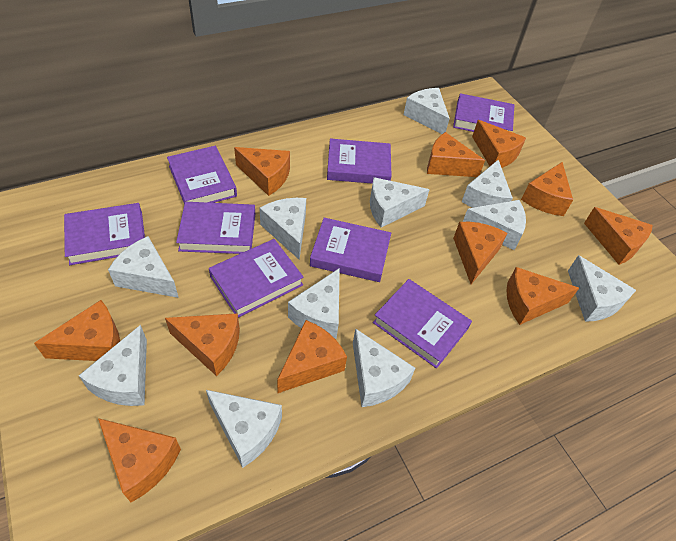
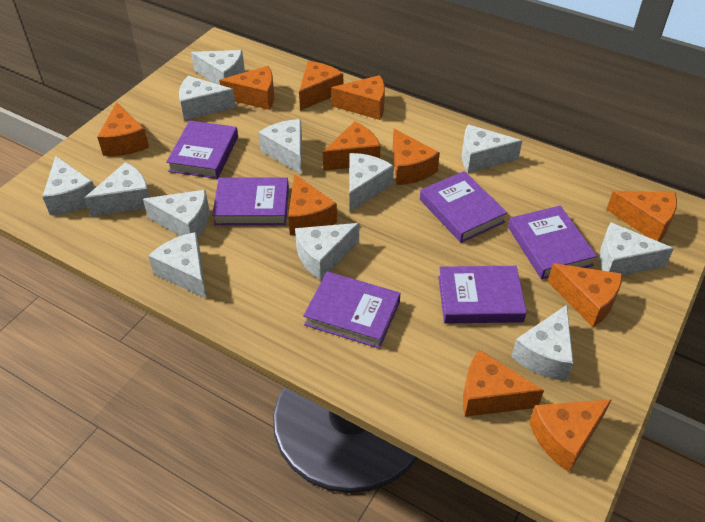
purple book: [64,203,145,265] [167,146,237,204] [176,202,255,254] [209,239,304,318] [310,218,391,282] [327,138,392,184] [373,279,472,368] [453,93,514,132] = 8 -> [166,120,238,179] [212,177,289,225] [303,271,401,349] [420,171,507,243] [438,266,527,324] [508,206,597,279] = 6
white cheese: [79,325,147,406] [108,236,179,298] [206,390,282,468] [259,198,306,259] [288,268,340,339] [353,328,415,407] [370,177,430,228] [404,88,450,134] [462,160,513,208] [463,200,526,250] [568,255,636,322] = 11 -> [42,156,95,215] [84,162,150,217] [143,190,209,239] [148,232,206,299] [179,76,236,120] [191,50,244,85] [258,119,302,175] [295,223,359,280] [349,153,394,212] [462,124,522,173] [511,305,574,381] [599,222,674,276] = 12

